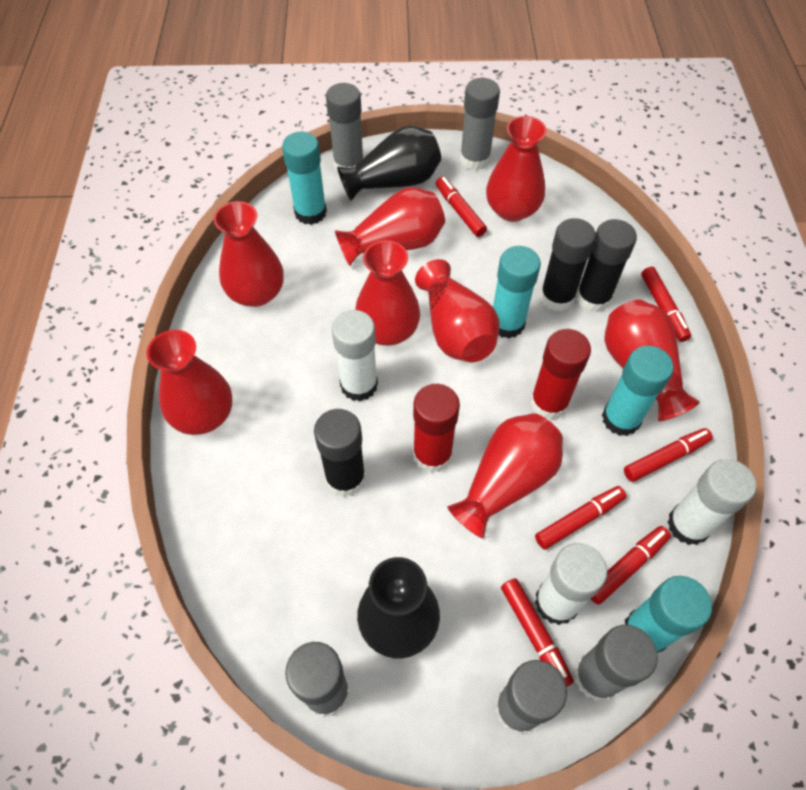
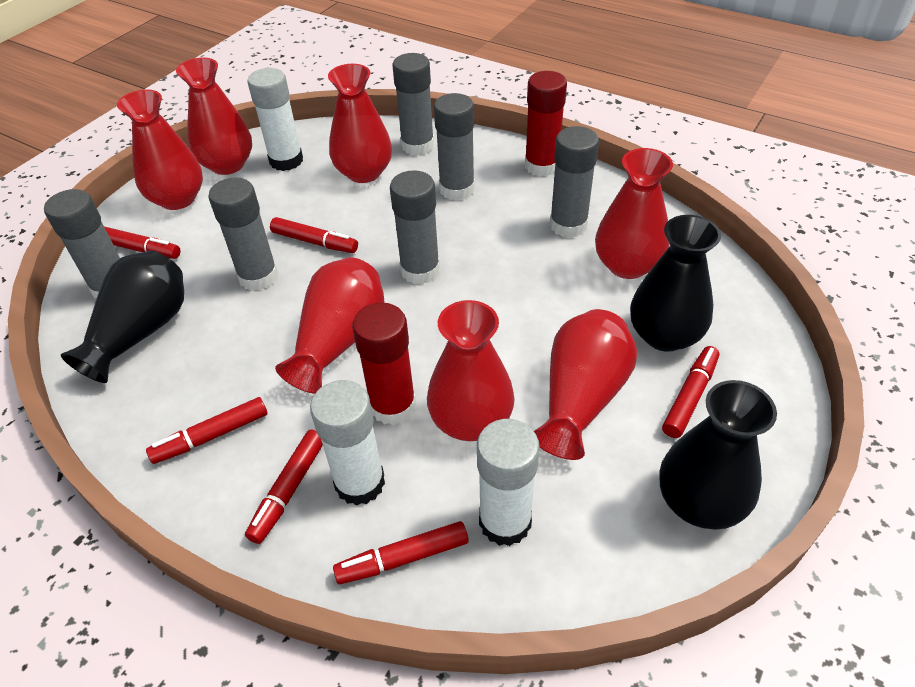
black glue stick: [314,409,366,497] [540,218,596,311] [576,219,637,312] = 3 -> none = 0
black vase: [337,126,441,201] [357,557,440,658] = 2 -> [61,250,184,383] [630,215,721,352] [660,380,777,530] = 3
grey glue stick: [285,642,350,717] [326,83,364,171] [460,78,500,170] [495,660,567,734] [574,625,658,701] = 5 -> [44,189,120,299] [208,177,278,291] [390,170,440,285] [393,53,435,156] [434,93,475,201] [550,126,599,238] = 6
red vase: [146,330,232,435] [214,201,284,307] [335,187,445,266] [355,240,420,346] [415,259,500,362] [447,413,563,538] [486,116,547,222] [604,299,700,421] = 8 -> [117,89,203,210] [176,58,252,175] [275,257,384,394] [328,64,392,183] [427,300,515,441] [534,309,637,460] [595,148,673,279] = 7
turquoise glue stick: [282,132,327,225] [493,246,541,338] [602,346,674,436] [625,576,712,653] = 4 -> none = 0

